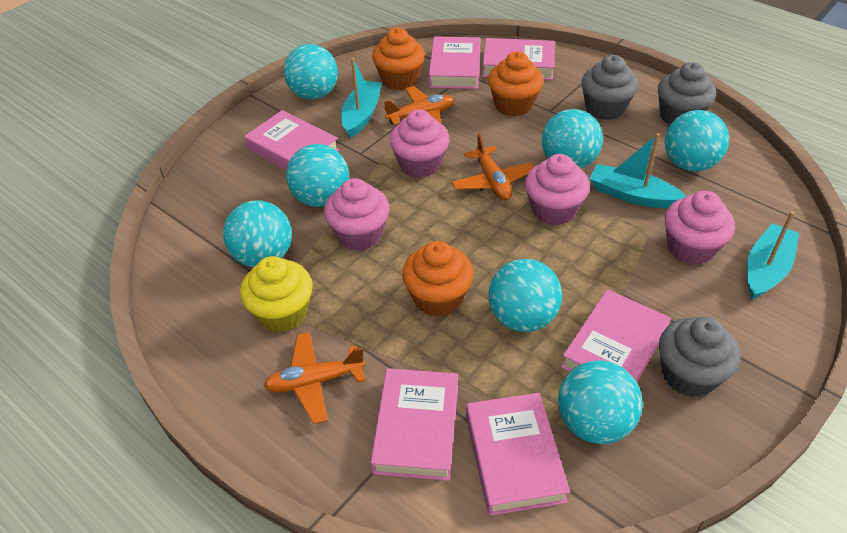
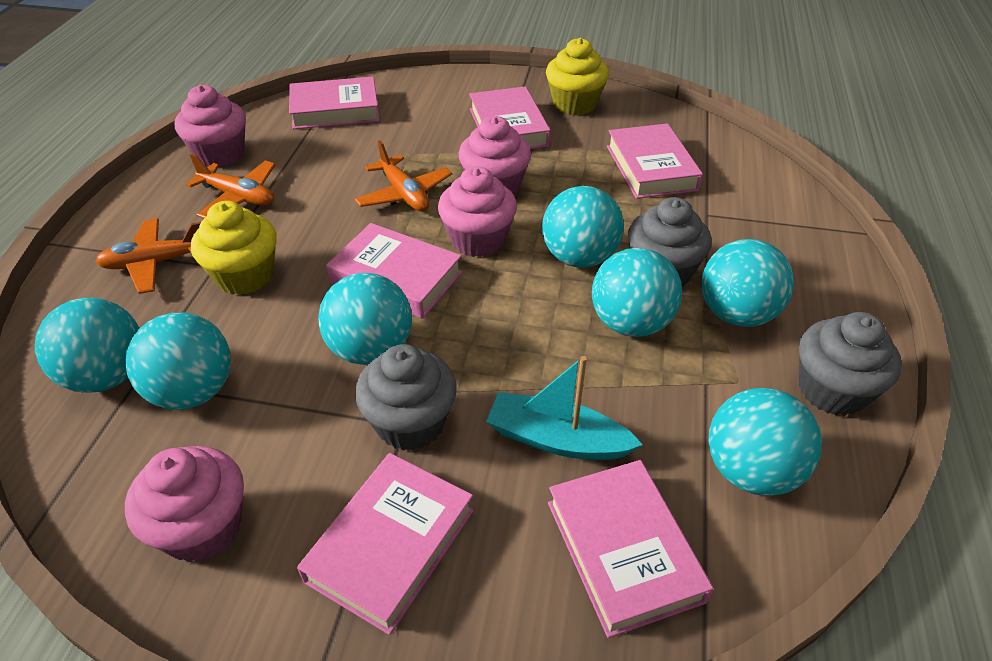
orange cupcake: [372,28,425,90] [402,241,473,317] [488,52,544,117] = 3 -> none = 0
turquoise boat: [341,58,382,138] [590,133,687,208] [747,211,799,299] = 3 -> [486,356,643,460] = 1
yellow cupcake: [240,256,313,333] = 1 -> [191,201,277,295] [546,38,609,115] = 2

